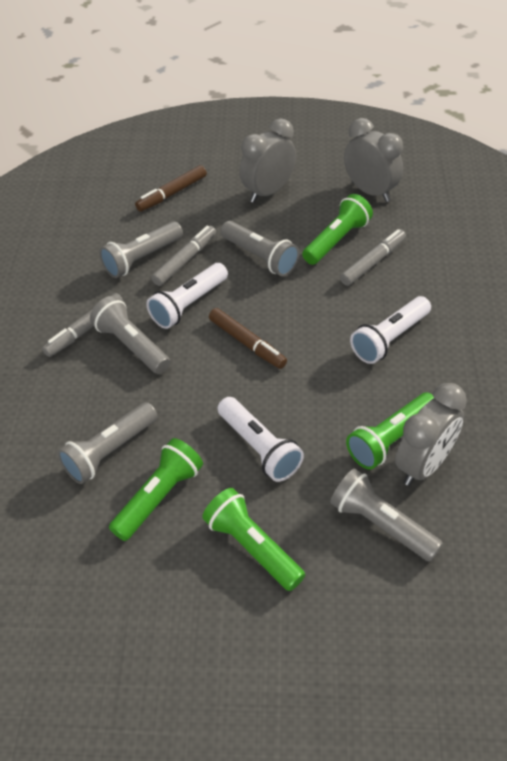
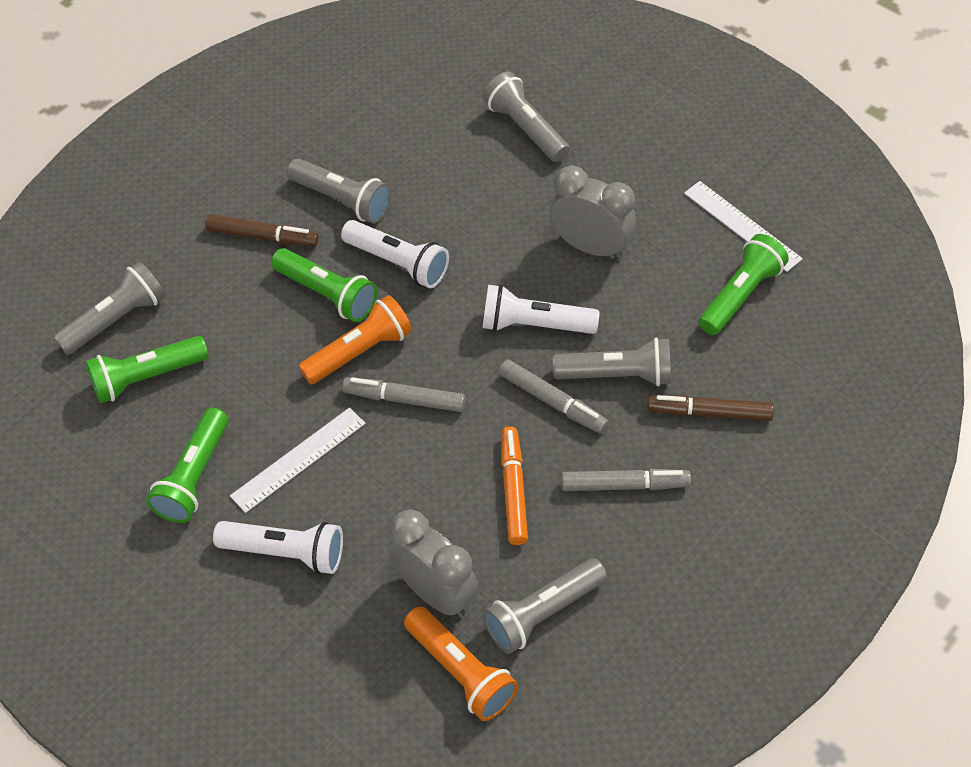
grey clock: [239,118,296,203] [344,118,403,202] [395,383,467,486] = 3 -> [388,510,479,617] [550,165,636,259] = 2
orange flashlight: none = 0 -> [298,295,412,384] [404,606,518,721] = 2
orange marker: none = 0 -> [501,426,528,545] = 1
white ruler: none = 0 -> [230,408,365,513] [684,181,803,272] = 2

